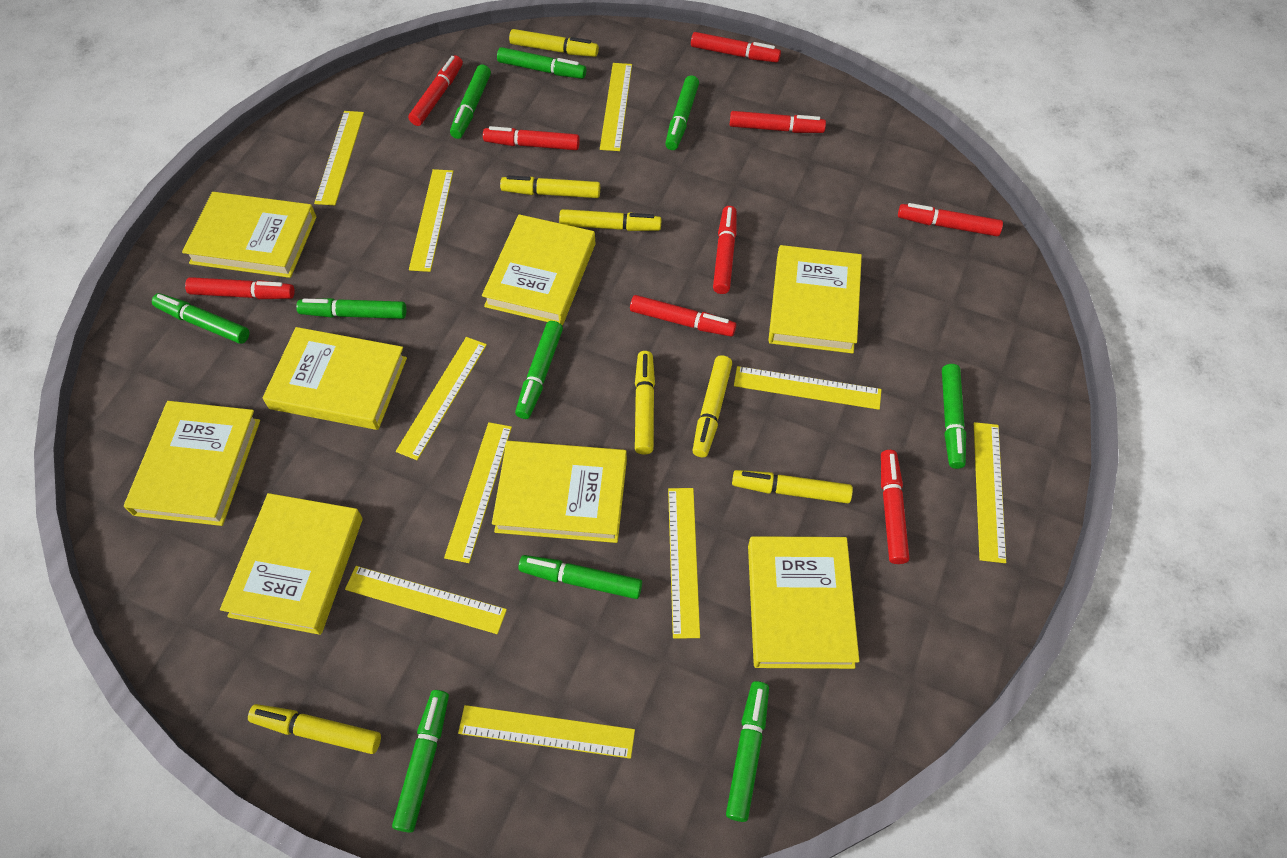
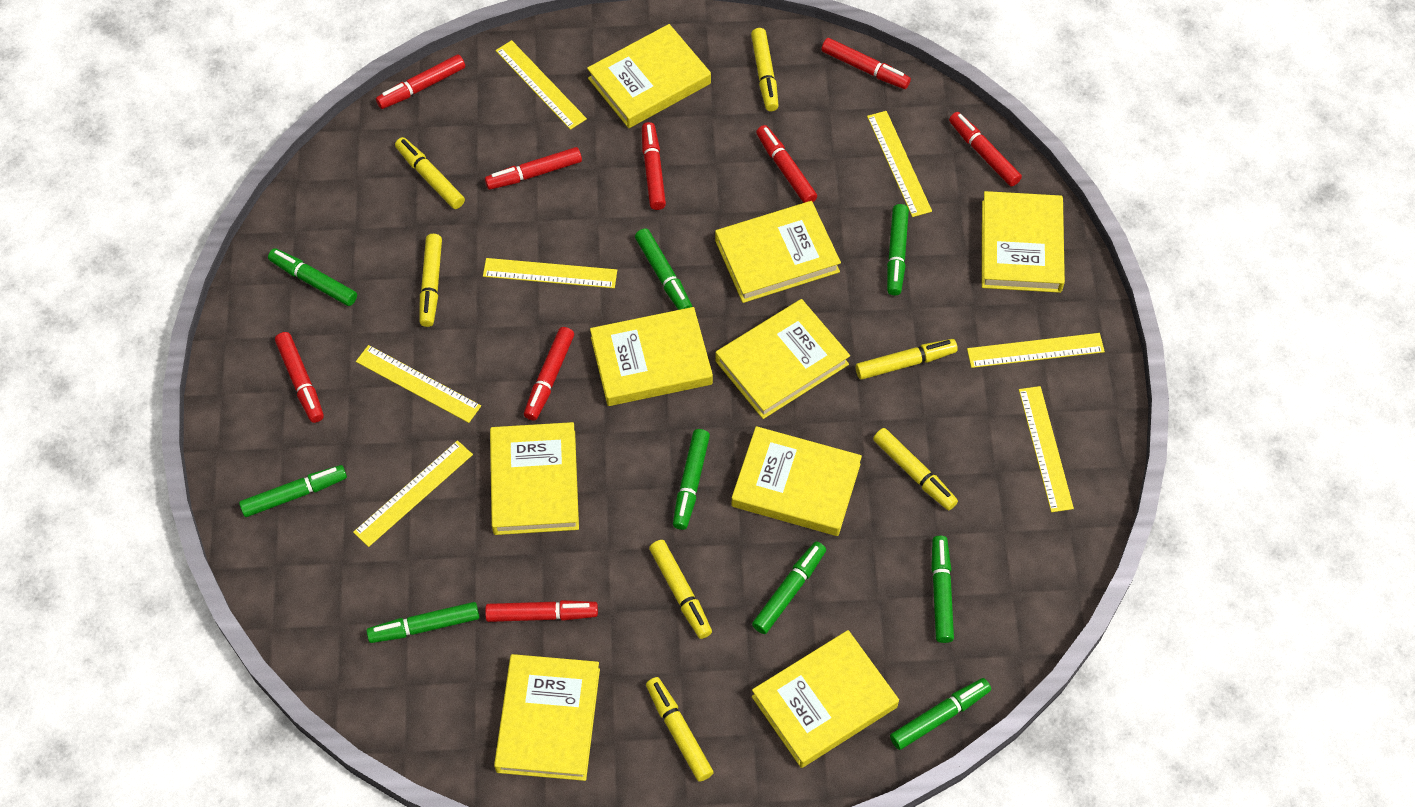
green marker: [152,293,249,344] [296,298,406,319] [392,690,449,833] [450,65,491,139] [497,47,586,79] [515,321,563,419] [518,555,642,599] [665,75,699,150] [726,681,769,822] [942,364,966,469] = 10 -> [239,465,347,517] [268,248,357,306] [366,602,479,643] [635,228,692,310] [673,429,710,530] [752,541,826,634] [887,204,909,296] [890,678,991,750] [931,536,954,643] = 9
yellow book: [124,401,260,526] [182,192,317,278] [220,493,363,635] [262,327,407,430] [482,214,595,325] [492,441,627,543] [748,536,859,669] [768,245,862,354] = 8 -> [490,422,579,535] [494,654,600,781] [587,24,711,128] [590,307,713,406] [715,201,841,303] [716,299,850,419] [731,426,862,536] [752,630,899,768] [982,191,1065,293] = 9
yellow ruler: [314,111,364,205] [345,566,507,634] [396,337,487,460] [409,169,453,272] [444,422,512,563] [458,705,635,759] [600,63,632,151] [668,488,700,639] [734,366,882,410] [974,422,1006,563] = 10 -> [353,440,473,547] [356,345,481,423] [483,258,617,288] [495,40,587,130] [867,111,932,217] [967,333,1105,368] [1019,386,1074,512] = 7

